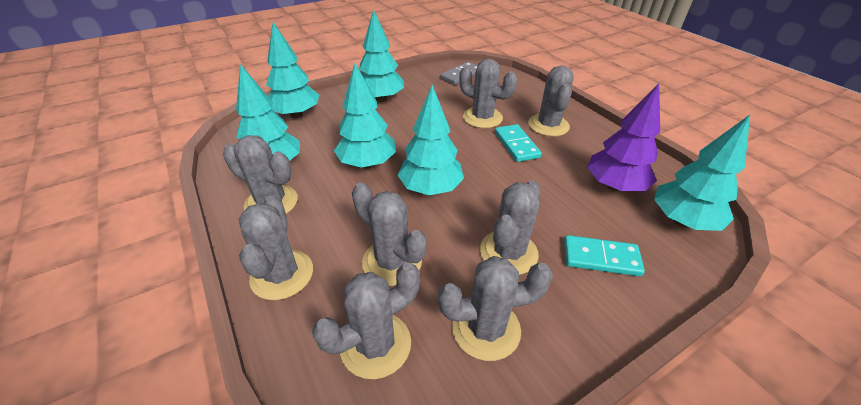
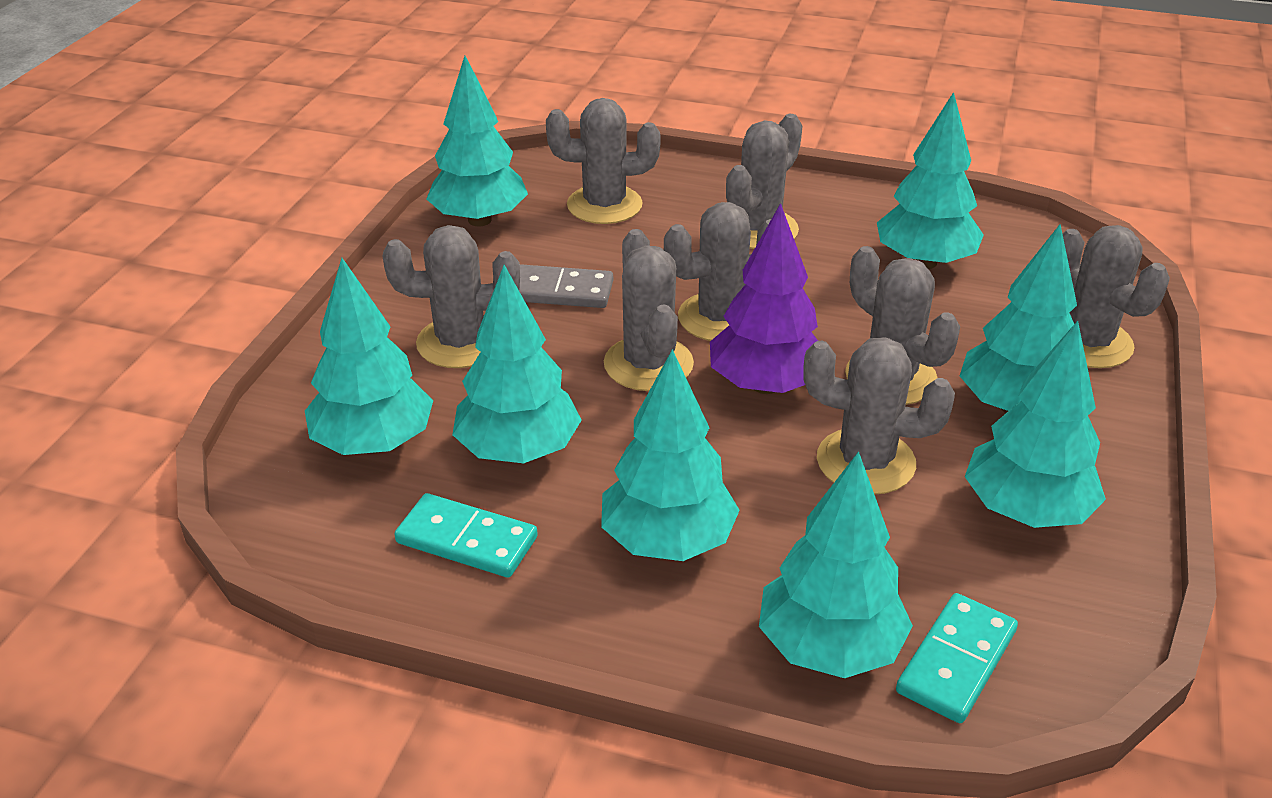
turquoise tree: [236,64,300,161] [266,22,319,118] [334,63,396,168] [359,9,404,102] [398,85,464,195] [654,115,750,231] = 6 -> [305,258,433,455] [426,56,528,226] [452,265,582,463] [601,349,740,561] [759,451,913,678] [877,92,984,269] [960,225,1077,413] [965,321,1106,528] = 8

